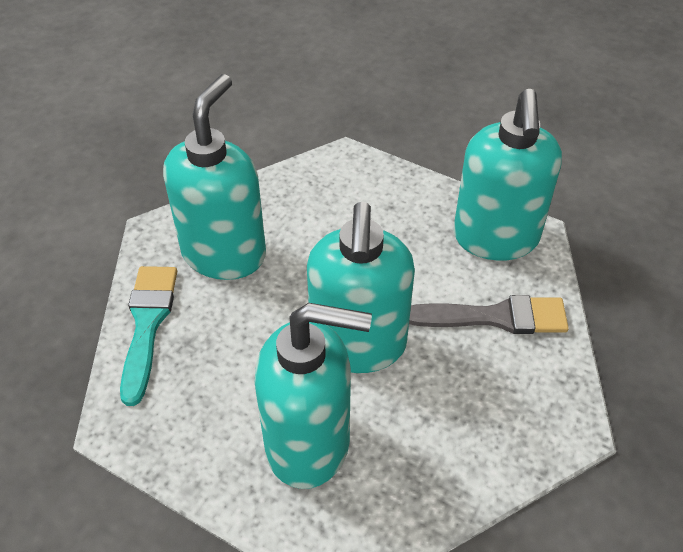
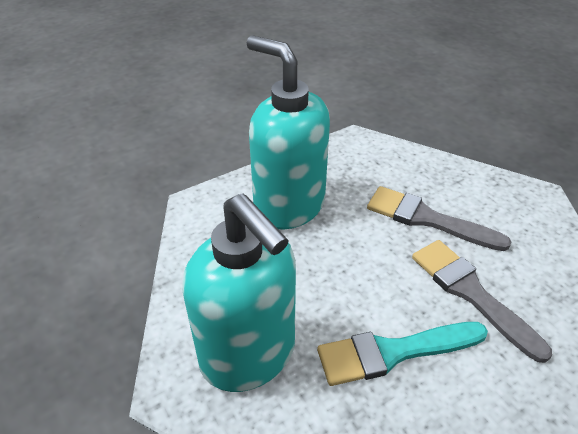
grey brush: [409,295,569,334] = 1 -> [367,186,512,251] [412,240,552,363] = 2
turquoise soap dispenser: [163,74,266,280] [255,303,372,489] [307,202,415,373] [453,89,562,261] = 4 -> [182,193,296,392] [247,35,330,230] = 2

